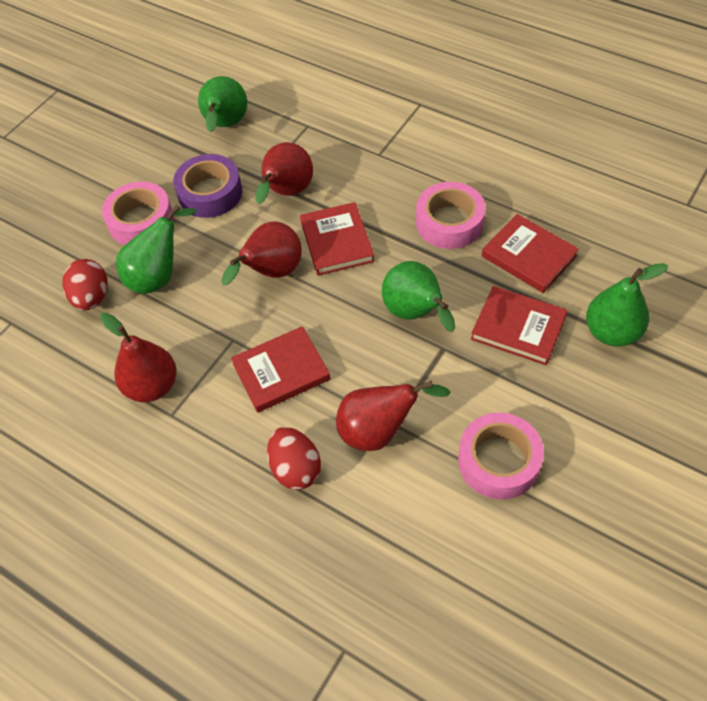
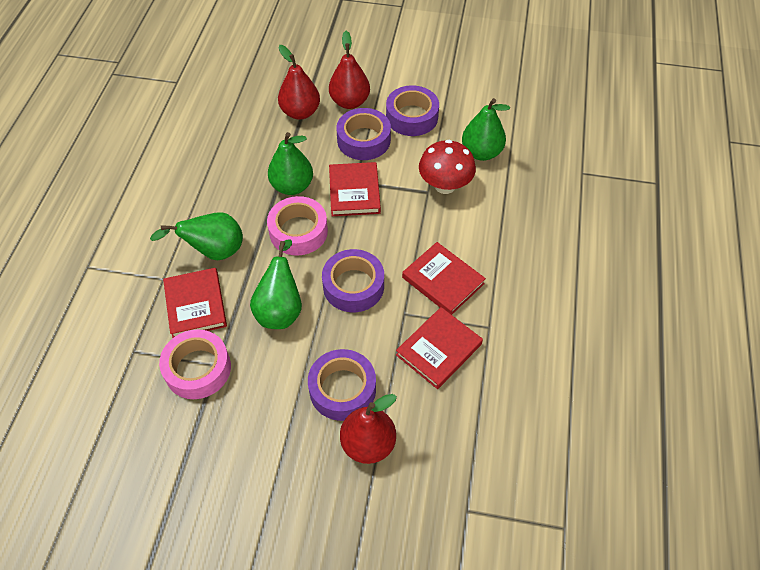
pink tape: [102,181,174,245] [416,182,486,249] [458,413,544,499] = 3 -> [159,329,231,399] [267,196,328,255] = 2
purple tape: [173,154,242,218] = 1 -> [308,349,376,421] [322,249,384,312] [336,108,391,160] [386,85,439,136] = 4
red egg: [62,259,107,310] [267,427,321,490] = 2 -> none = 0
red mushroom: none = 0 -> [419,140,476,194] = 1
red pear: [100,313,177,402] [221,221,302,285] [255,142,313,204] [336,381,451,451] = 4 -> [278,45,320,120] [329,31,370,109] [340,394,397,464] = 3

